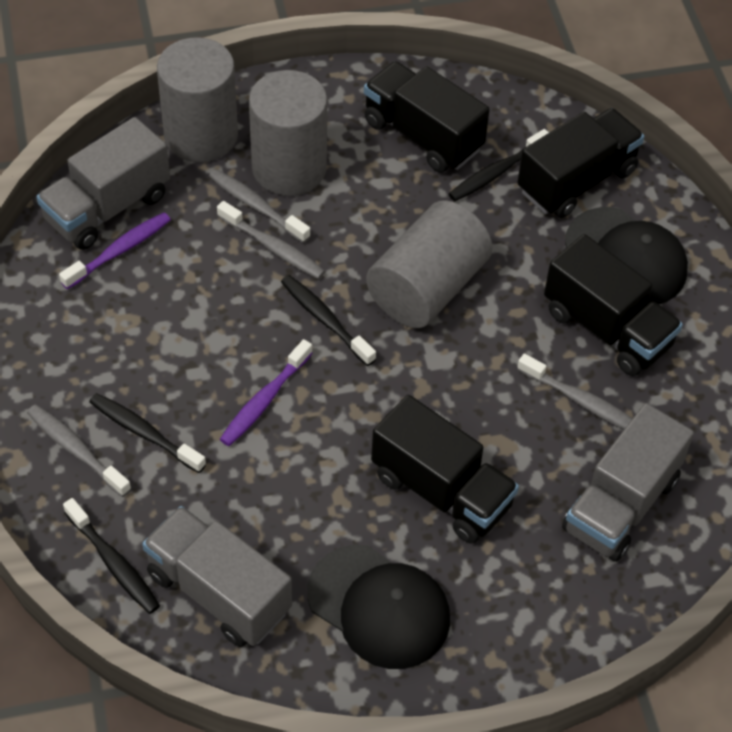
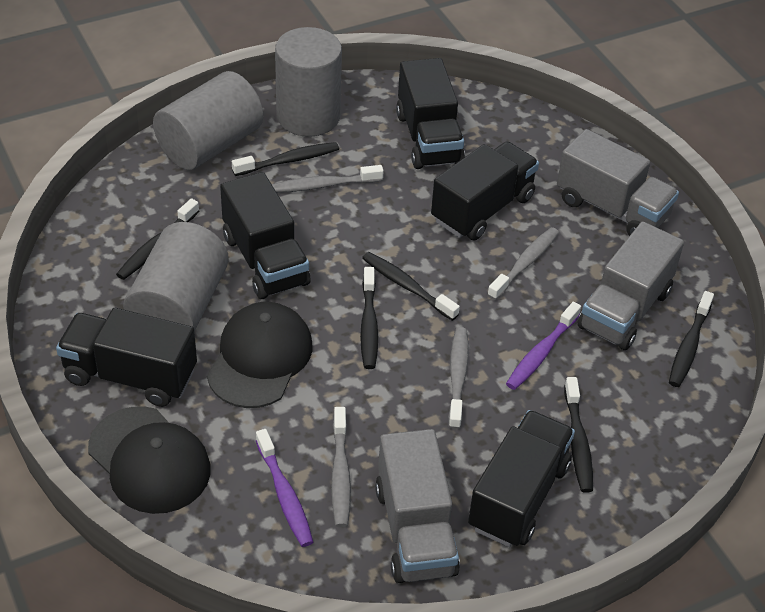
black toothbrush: [63,498,160,614] [89,393,206,473] [281,275,376,366] [449,129,549,201] = 4 -> [116,198,199,280] [232,142,339,176] [360,267,378,369] [362,252,460,321] [564,377,593,493] [669,291,714,387] = 6
black truck: [364,61,490,173] [371,395,519,544] [517,108,644,218] [544,234,683,376] = 4 -> [56,308,197,407] [220,172,310,299] [396,58,465,169] [431,142,539,240] [468,410,575,547] = 5

